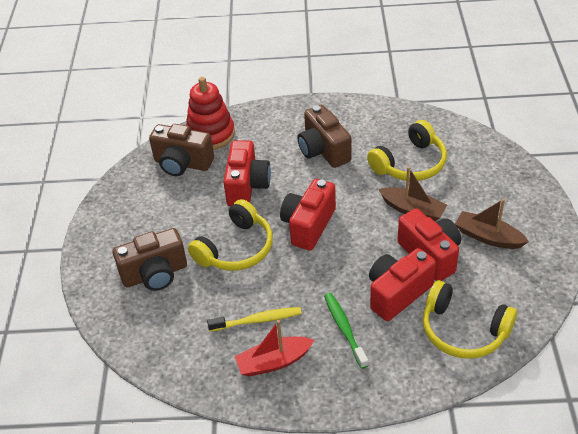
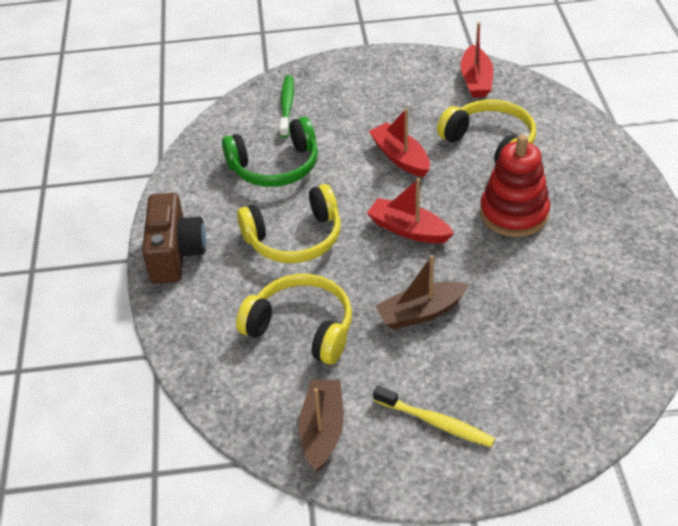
brown camera: [113,228,187,291] [149,124,214,176] [297,105,351,168] = 3 -> [142,193,206,284] = 1
green headphones: none = 0 -> [222,117,318,187] = 1
red boat: [234,320,314,377] = 1 -> [367,178,454,243] [369,108,430,177] [461,22,493,98] = 3
red camera: [223,140,271,207] [280,179,336,251] [369,248,436,321] [397,208,461,281] = 4 -> none = 0

